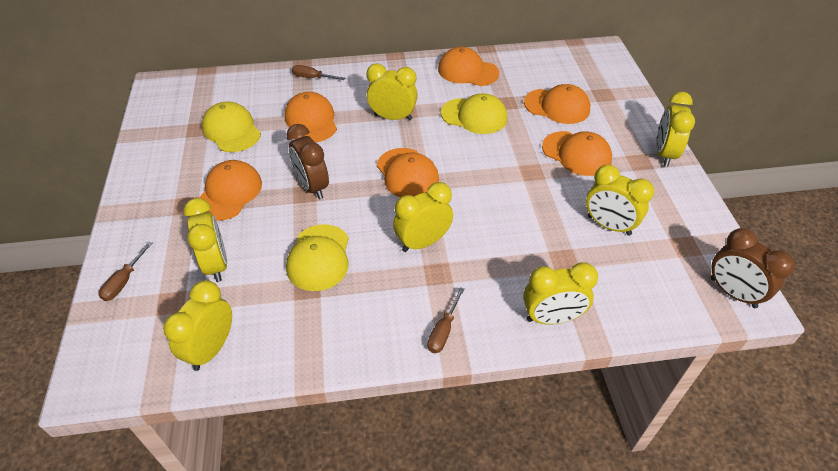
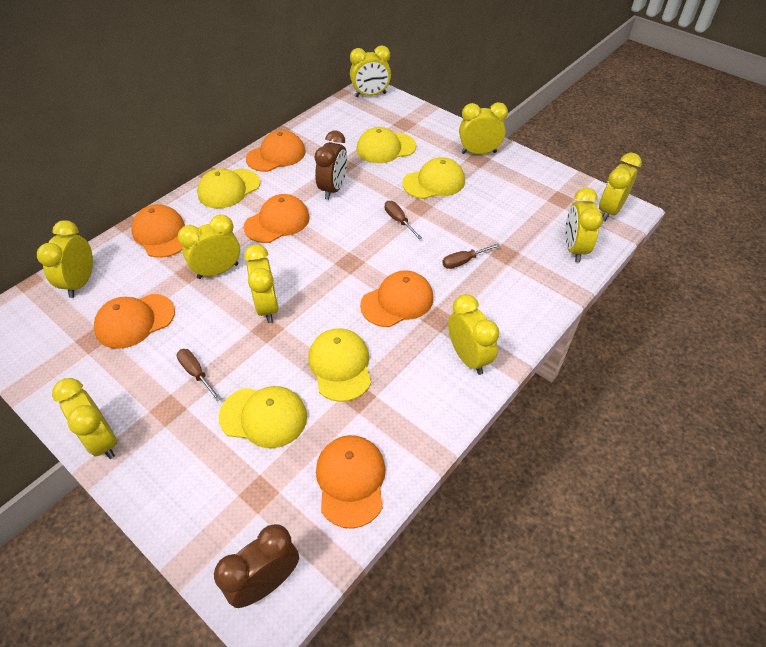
yellow cap: [202,102,261,152] [286,224,349,291] [441,93,507,134] = 3 -> [197,169,260,208] [219,386,307,448] [308,328,371,402] [356,127,416,163] [403,157,465,199] = 5
yellow clock: [163,280,232,371] [183,198,227,282] [367,63,418,121] [393,182,453,252] [523,262,598,325] [586,165,654,236] [656,92,695,167] = 7 -> [37,220,93,298] [52,378,117,459] [178,215,240,279] [244,244,279,323] [350,46,391,97] [448,294,499,375] [459,102,508,154] [565,187,603,262] [599,153,642,221] = 9

